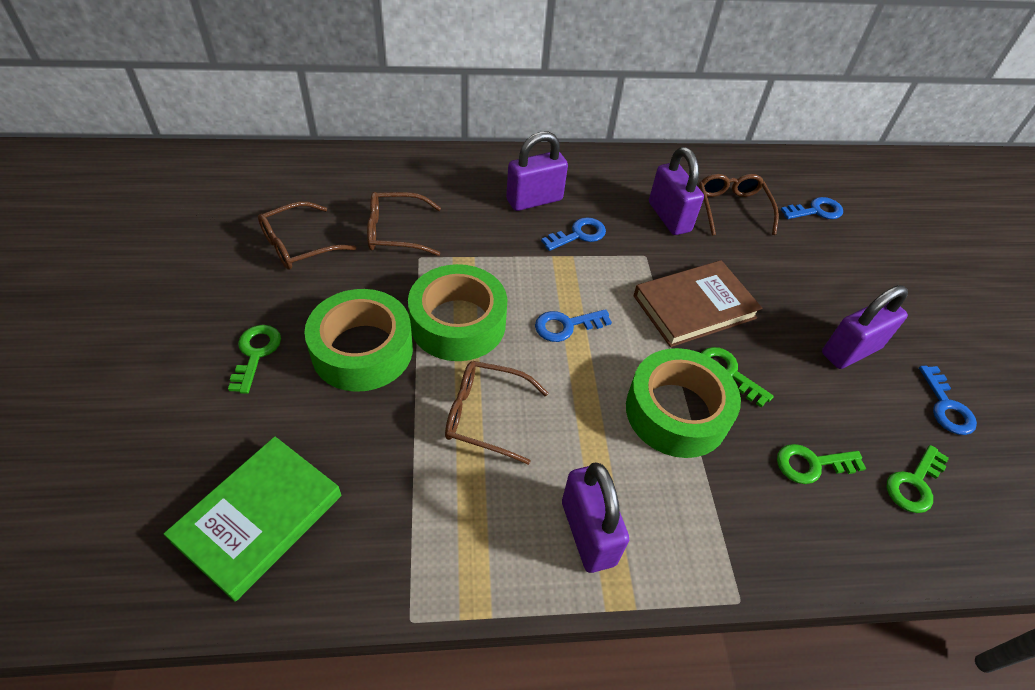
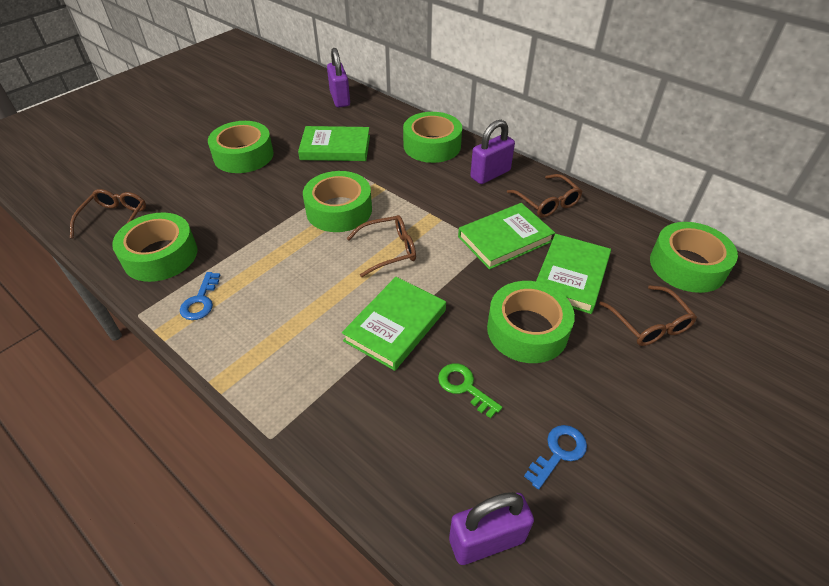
blue key: [535,309,612,342] [541,217,606,251] [781,197,843,219] [919,365,977,435] = 4 -> [180,272,220,320] [524,425,587,490] = 2
brown book: [634,260,762,347] = 1 -> none = 0
green book: [164,437,341,602] = 1 -> [298,126,370,161] [342,277,446,371] [458,203,555,270] [536,234,611,314] = 4
green key: [228,325,281,394] [701,347,774,408] [777,444,866,484] [887,445,949,513] = 4 -> [438,363,502,418] = 1
green tape: [304,289,413,392] [408,264,507,361] [626,348,741,458] = 3 -> [112,212,197,282] [208,121,274,173] [303,171,372,232] [403,112,462,163] [487,281,575,363] [650,222,738,293] = 6
purple padlock: [506,132,568,211] [562,462,629,573] [649,147,704,235] [822,285,908,369] = 4 -> [327,48,350,108] [449,492,534,565] [470,120,515,184] = 3

